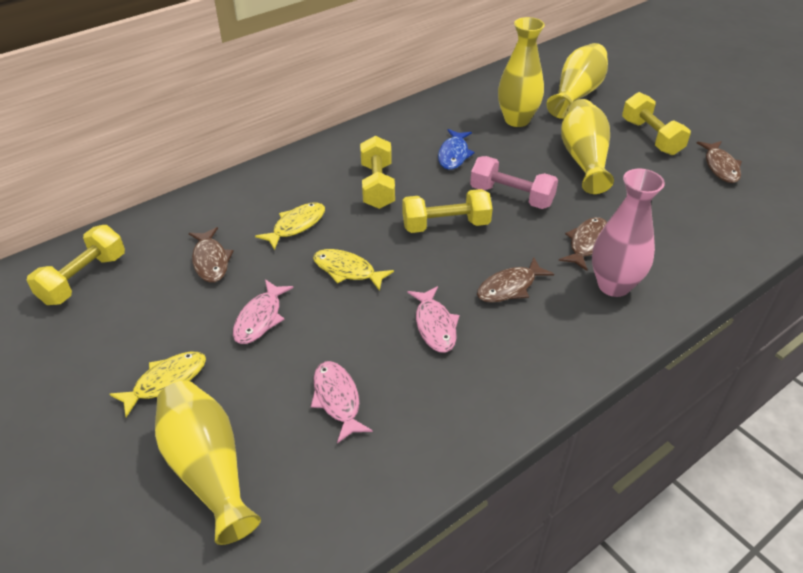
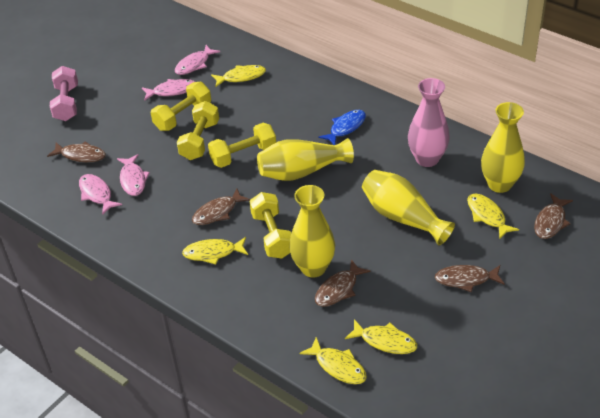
brown fish: [189,227,234,282] [477,257,554,303] [559,217,607,271] [697,141,742,183] = 4 -> [47,141,106,162] [192,188,250,225] [315,259,371,307] [434,265,505,292] [534,193,573,239] = 5
pink fish: [233,279,294,344] [311,361,373,443] [408,286,460,353] = 3 -> [79,174,122,215] [117,154,150,196] [142,79,195,101] [175,45,220,75] = 4
yellow fish: [109,351,206,417] [255,203,325,250] [313,249,394,291] = 3 -> [182,237,248,264] [211,65,266,87] [300,337,367,384] [345,319,417,354] [467,193,519,239] = 5

